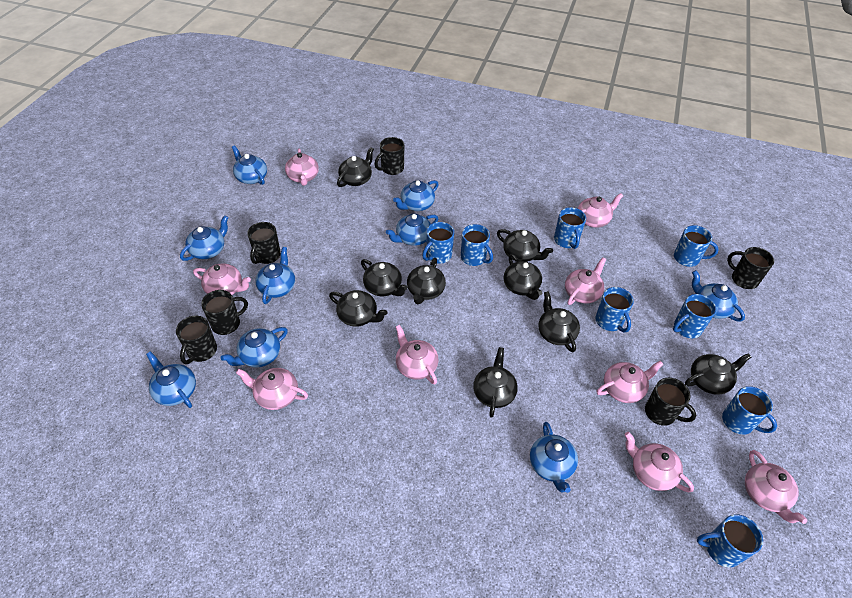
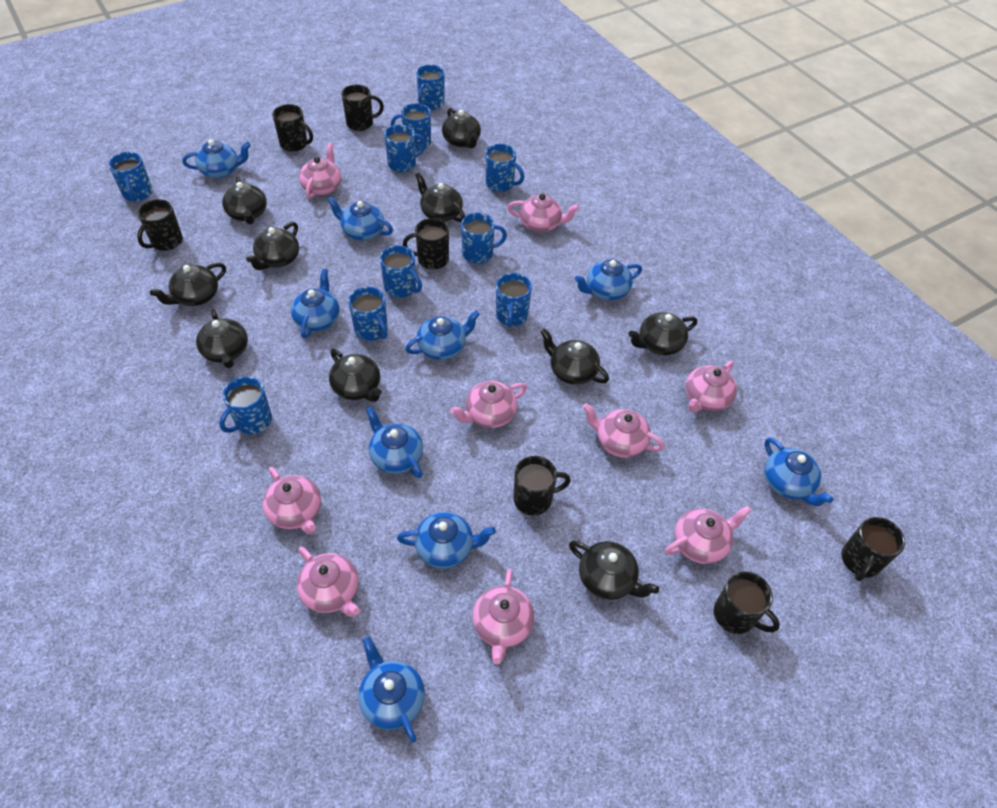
black mug: [176,316,217,364] [201,290,248,335] [247,222,281,264] [375,137,404,175] [645,378,696,426] [727,247,774,289] = 6 -> [137,199,183,251] [272,104,313,152] [341,85,384,131] [403,218,449,270] [514,456,571,515] [714,571,780,634] [842,517,905,581] = 7
black teapot: [329,290,387,327] [337,147,374,187] [361,259,408,296] [407,258,446,304] [473,347,518,418] [497,229,553,262] [504,254,543,300] [538,291,580,352] [685,353,751,395] = 9 -> [150,263,226,306] [196,309,248,368] [222,177,267,224] [246,222,299,270] [329,349,382,402] [415,173,465,222] [442,108,481,148] [541,328,609,385] [569,541,659,600] [628,312,697,355] = 10
blue mug: [422,222,454,264] [461,224,493,266] [554,207,586,249] [595,287,634,332] [673,294,716,338] [674,225,719,267] [697,514,763,567] [722,386,777,435] = 8 -> [108,152,153,202] [219,376,272,434] [348,287,388,341] [380,245,422,298] [384,125,426,172] [391,103,431,150] [416,65,445,110] [461,212,507,264] [486,144,524,192] [496,273,532,328] = 10

